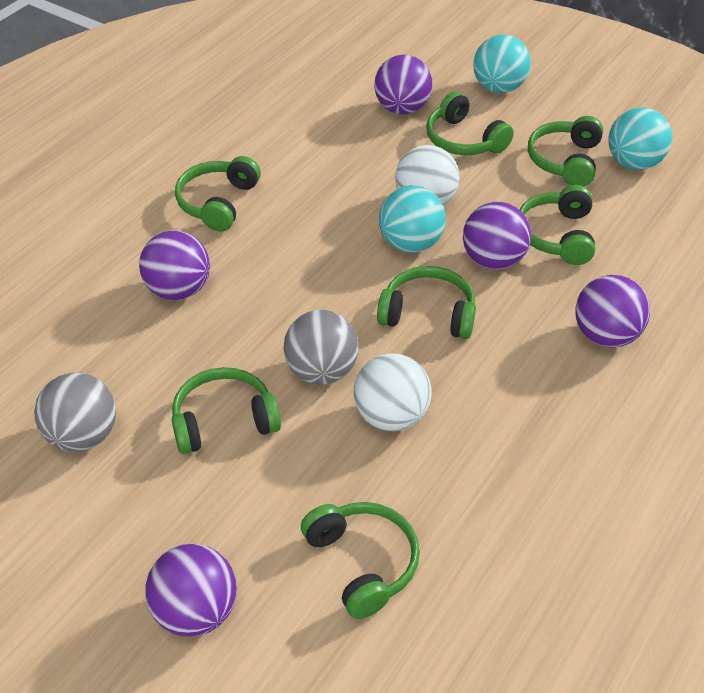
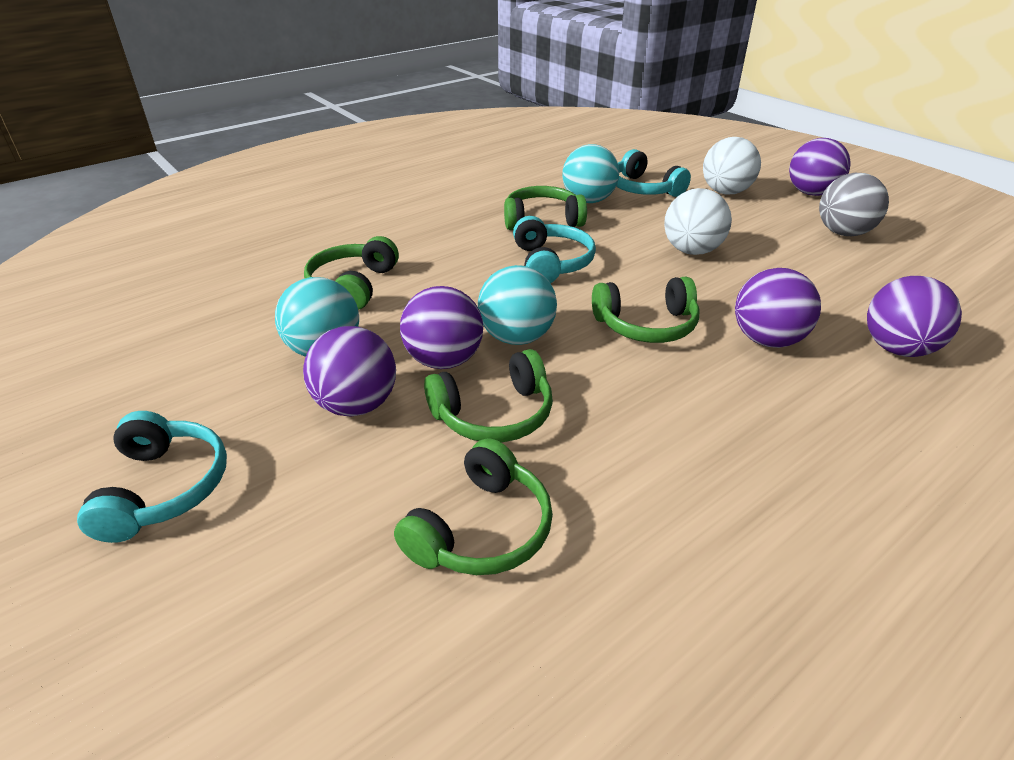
green headphones: [172,367,281,454] [175,156,261,232] [301,502,420,619] [377,266,476,339] [426,92,514,155] [519,185,595,265] [528,116,603,186] = 7 -> [304,236,399,310] [394,438,553,575] [424,349,553,442] [504,186,587,230] [592,277,700,343] = 5
grey ball: [34,373,116,452] [284,310,359,385] = 2 -> [819,173,889,236] = 1
turquoise headphones: none = 0 -> [77,411,227,543] [513,216,596,283] [616,149,691,197] = 3

